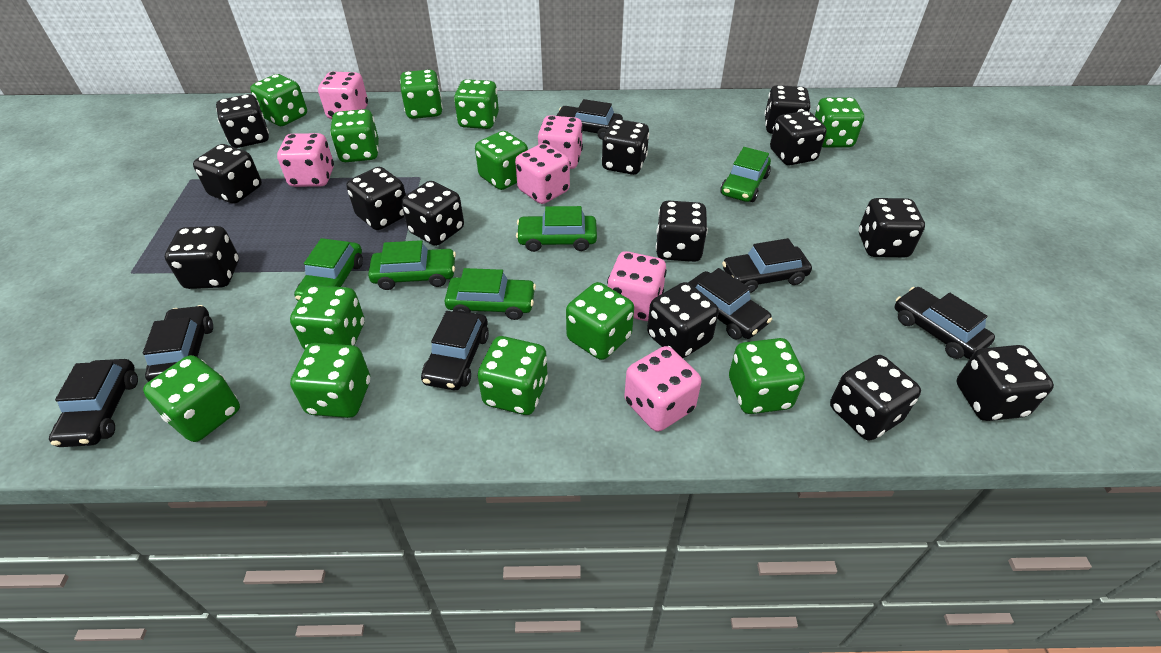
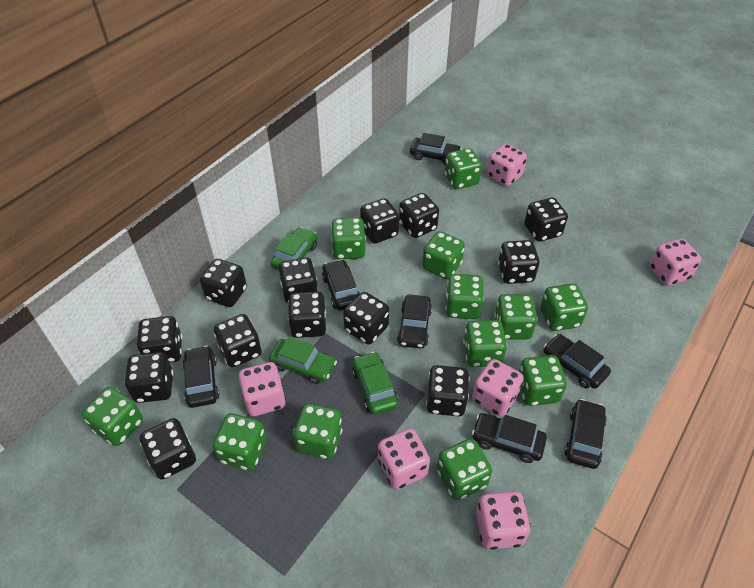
green car: [294,238,363,301] [368,240,456,290] [445,268,536,320] [516,206,597,252] [720,147,771,202] = 5 -> [269,336,337,384] [271,227,318,270] [352,352,398,415] = 3

